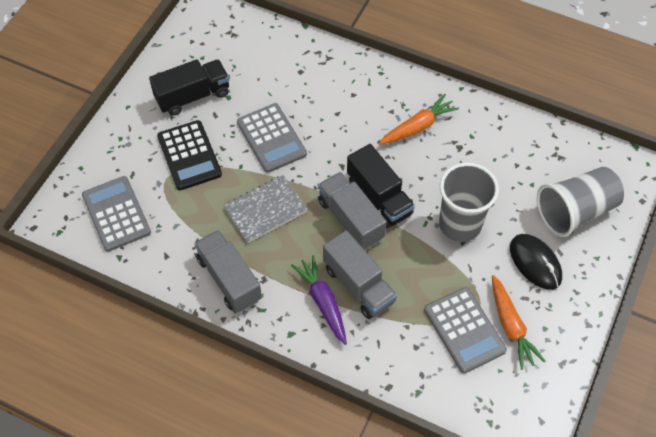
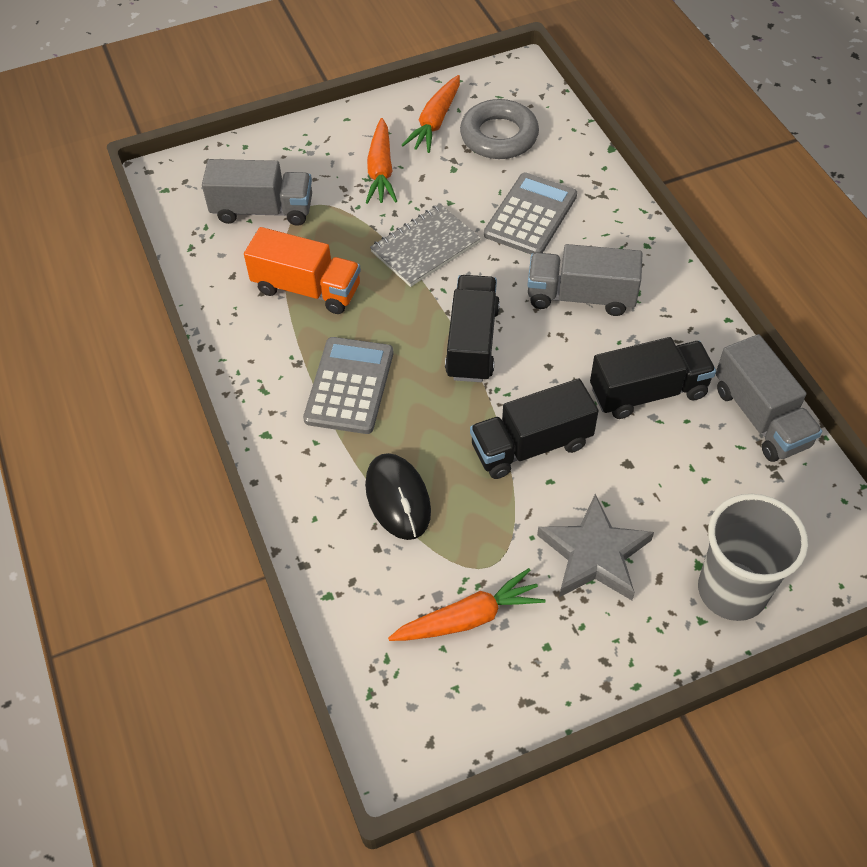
black calculator: [157,120,222,190] = 1 -> none = 0
black truck: [149,59,229,116] [347,144,415,228] = 2 -> [445,275,500,382] [470,378,599,479] [590,337,716,419] = 3
grey calculator: [82,176,151,252] [237,103,307,173] [424,287,507,373] = 3 -> [303,337,394,434] [484,172,577,254] = 2
grey cup: [439,163,499,242] [537,167,624,237] = 2 -> [698,494,808,621] = 1
grey ring: none = 0 -> [460,99,539,159] = 1
grey star: none = 0 -> [537,494,654,600] = 1
orange carrot: [379,94,459,145] [492,275,546,370] = 2 -> [366,118,397,204] [388,568,546,641] [402,75,460,153] = 3
orange truck: none = 0 -> [244,227,361,314] = 1
purple carrot: [291,255,347,345] = 1 -> none = 0

